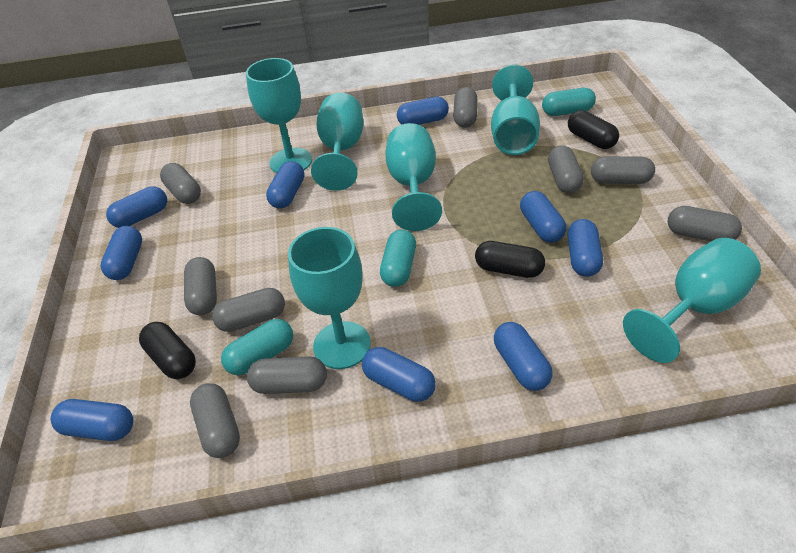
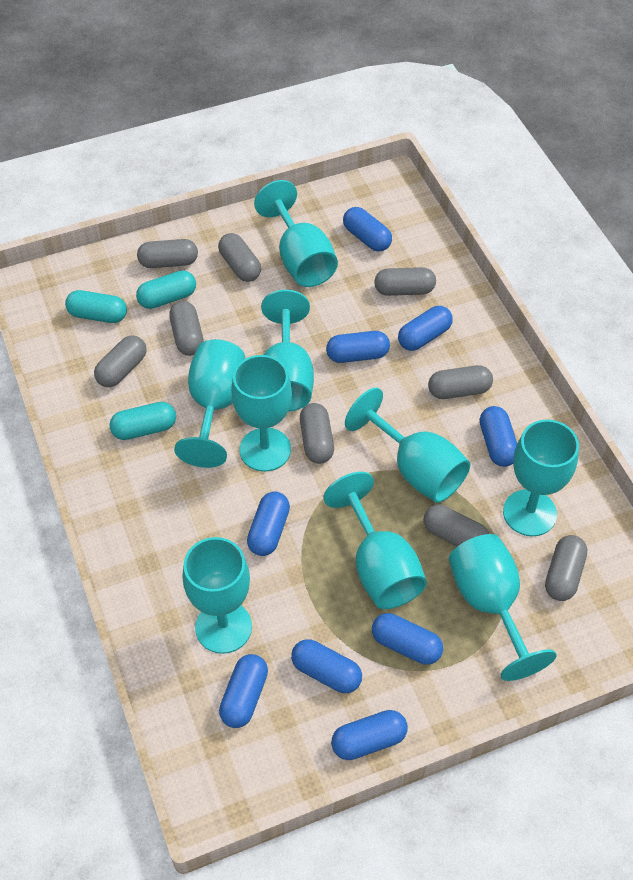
black capsule: [139,322,196,379] [475,241,545,278] [568,110,619,149] = 3 -> none = 0
turquoise goblet: [246,58,312,173] [288,227,371,369] [311,93,363,191] [385,123,442,231] [491,65,540,155] [623,238,761,363] = 6 -> [174,339,245,468] [183,537,252,654] [231,355,292,472] [254,180,338,287] [261,290,314,412] [323,472,427,609] [345,388,471,503] [449,534,557,681] [503,420,579,536] = 9

